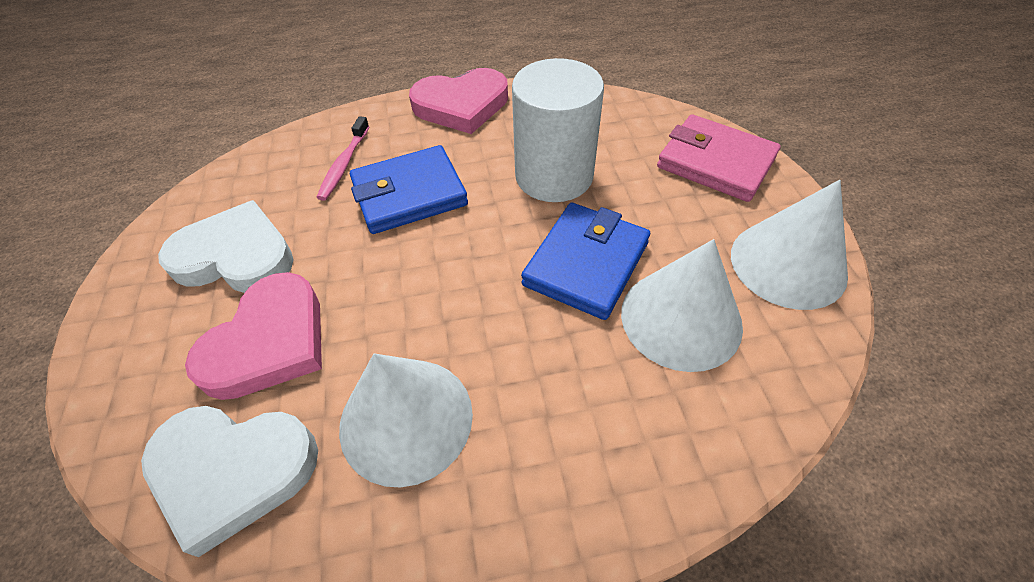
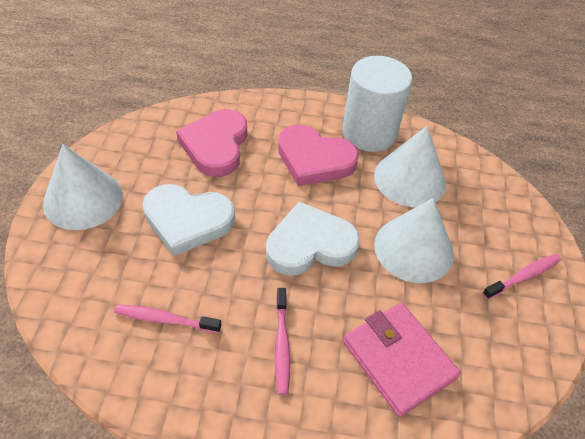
blue wallet: [350,145,468,234] [521,203,650,320] = 2 -> none = 0
pink toothbrush: [316,116,369,201] = 1 -> [114,304,221,333] [275,288,290,395] [482,254,561,300] = 3

